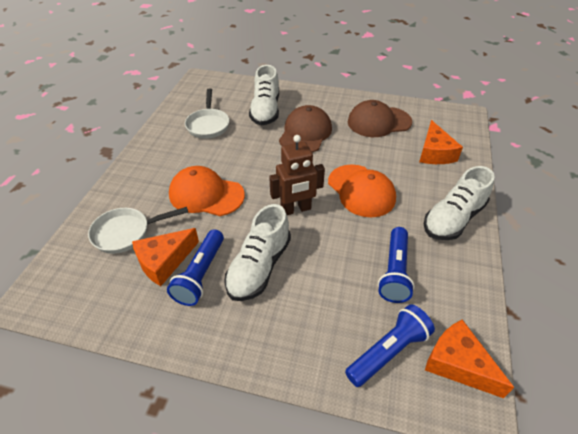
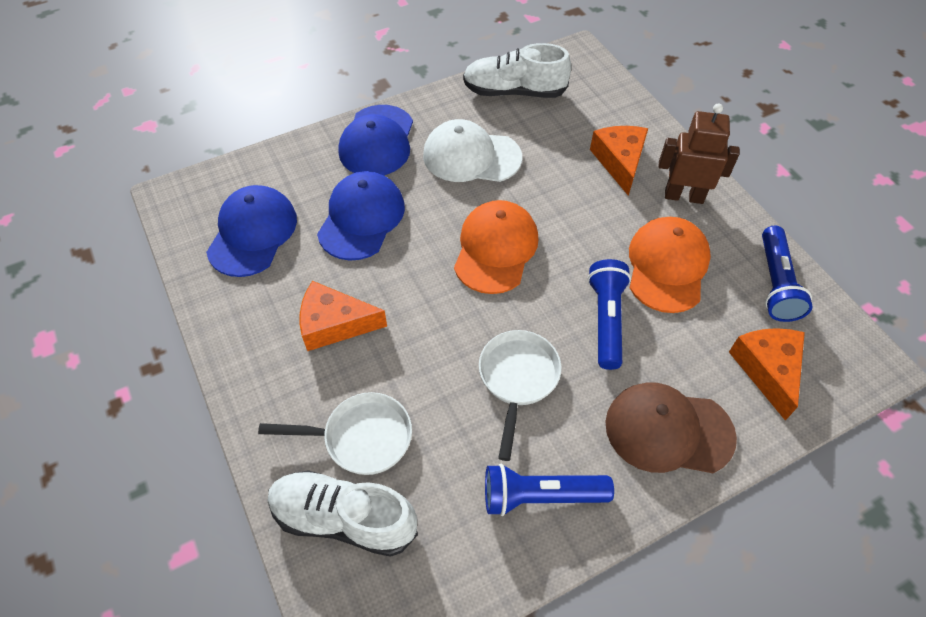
blue cap: none = 0 -> [206,185,297,277] [317,171,405,260] [338,105,413,175] = 3
brown cap: [279,105,332,153] [348,100,412,137] = 2 -> [605,382,737,473] = 1
white cap: none = 0 -> [423,119,522,182] = 1
white shoe: [224,204,291,301] [249,65,279,125] [424,166,495,240] = 3 -> [268,470,418,557] [463,43,571,98] = 2

